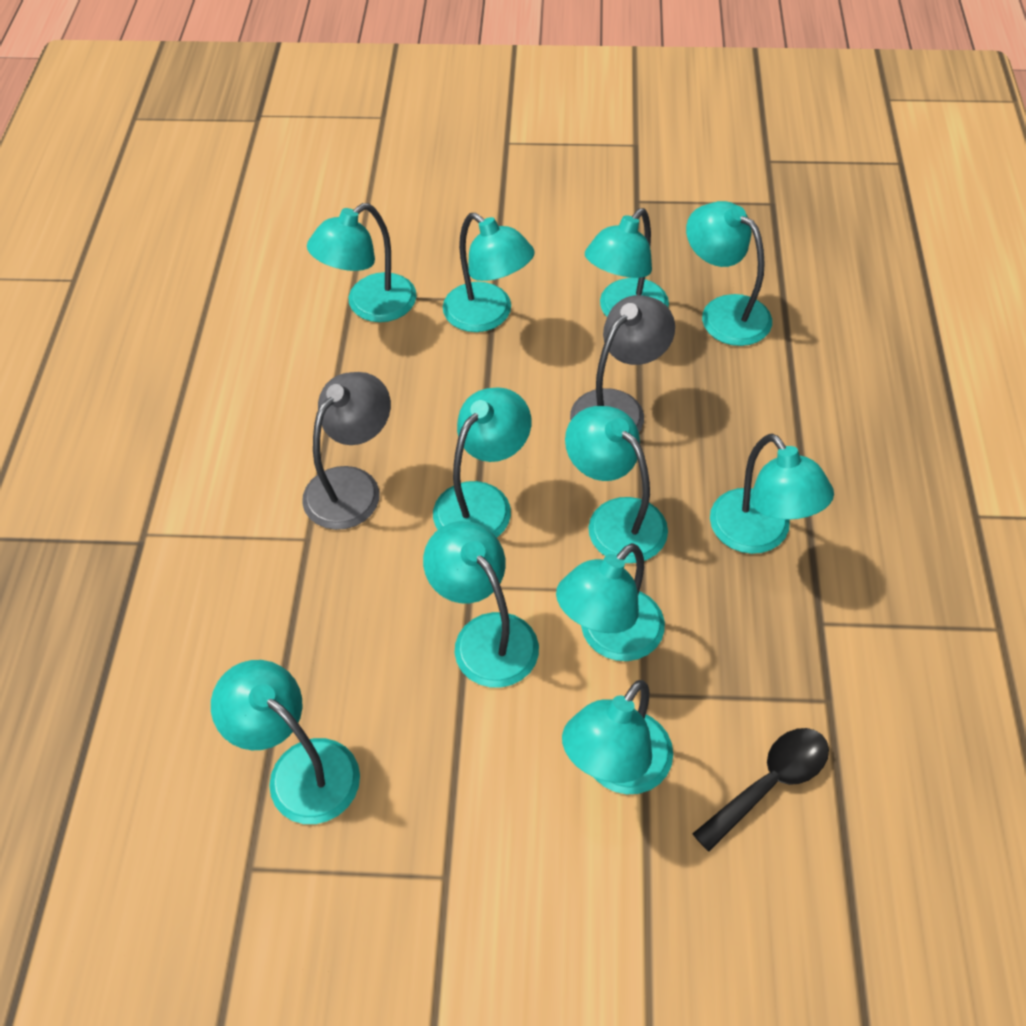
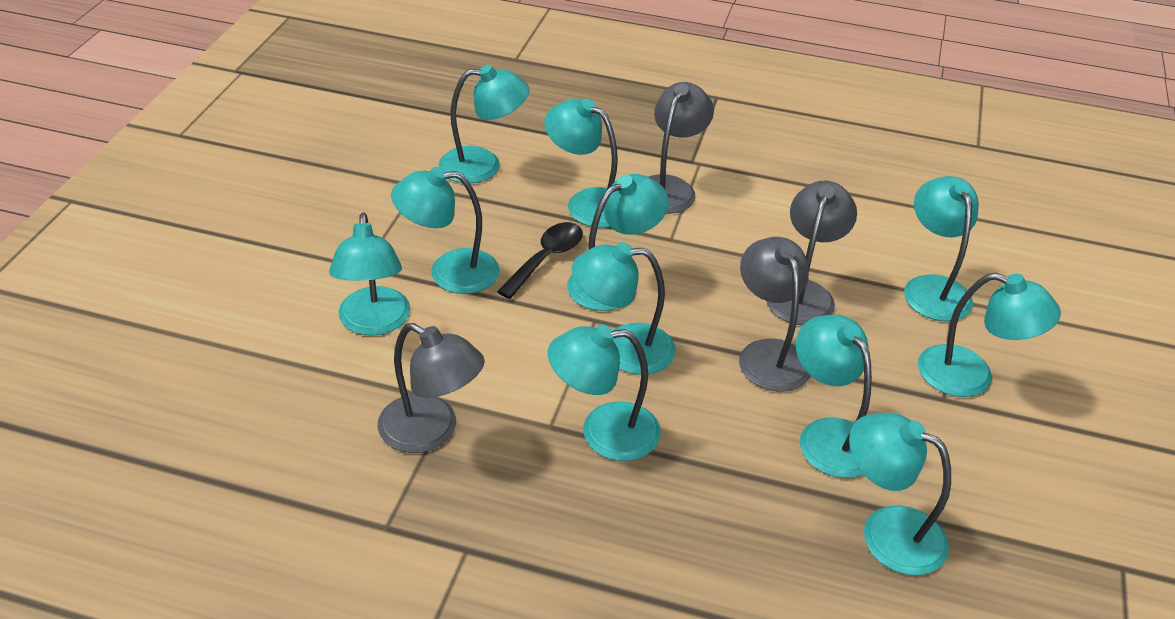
grey lamp: [302,372,391,530] [570,295,675,432] = 2 -> [378,323,485,453] [649,82,714,214] [739,237,810,392] [767,181,857,325] = 4

